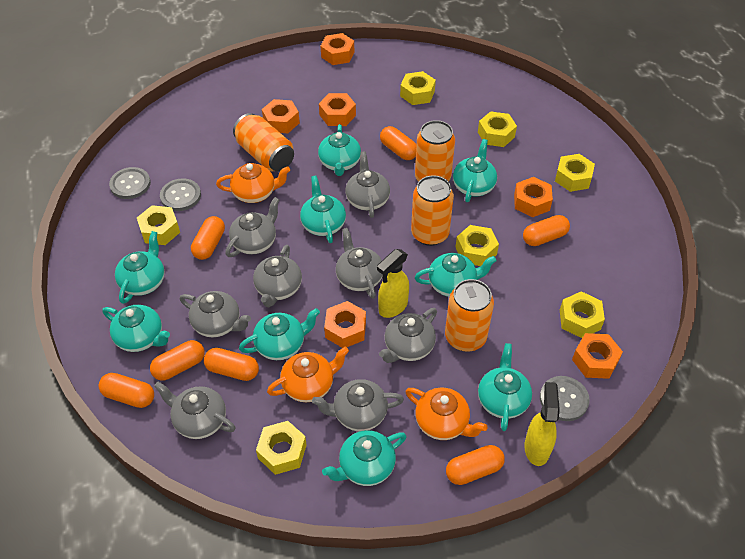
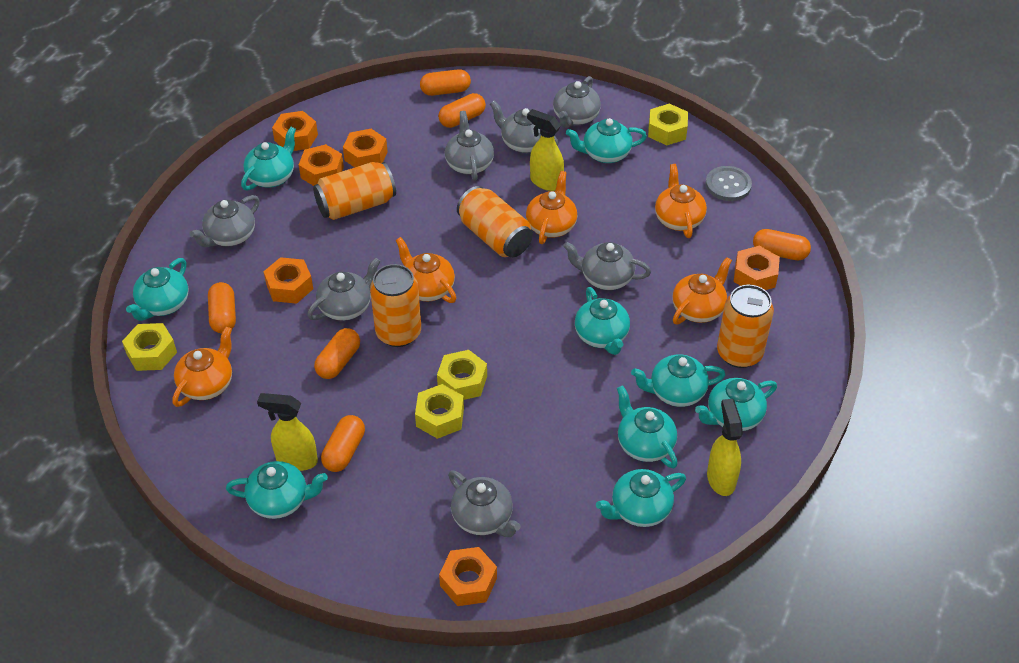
grey button: [109,167,151,199] [160,178,201,211] [540,376,590,421] = 3 -> [705,166,752,201] = 1
grey teapot: [154,382,235,439] [180,291,251,337] [225,197,280,257] [253,245,302,307] [312,379,404,431] [336,228,383,299] [346,151,390,218] [379,308,437,363] = 8 -> [189,195,260,247] [307,257,381,321] [445,111,494,181] [448,471,521,537] [490,100,559,153] [553,76,601,128] [563,242,651,290] = 7
orange capsule: [99,373,154,408] [150,340,205,381] [191,216,225,260] [204,348,259,381] [380,126,417,160] [446,445,505,485] [523,215,570,246] = 7 -> [208,282,236,333] [314,328,360,379] [321,415,365,472] [420,69,471,96] [438,93,486,128] [753,229,811,260] = 6
orange teapot: [216,163,290,203] [267,347,349,402] [405,388,488,440] = 3 -> [173,327,232,407] [396,237,456,303] [526,171,577,244] [655,164,707,238] [672,257,732,324] = 5
yellow nut: [137,205,180,245] [256,421,307,475] [400,71,436,105] [455,225,499,266] [478,111,517,147] [555,154,595,192] [560,291,605,338] = 7 -> [122,323,177,371] [415,384,464,439] [437,350,487,400] [648,104,688,145] = 4
yellow spray bottle: [377,249,409,318] [524,382,560,466] = 2 -> [257,393,318,471] [527,109,564,191] [707,399,743,496] = 3

